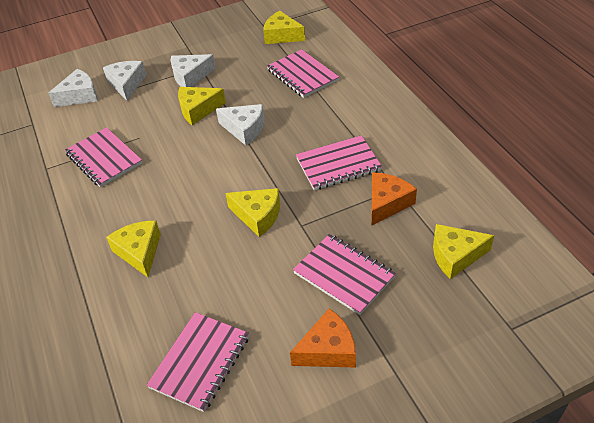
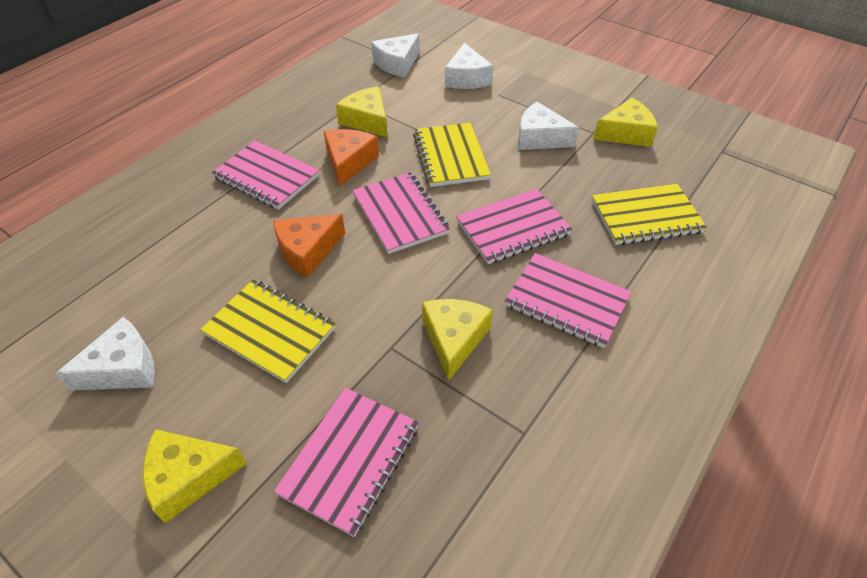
yellow cheese: [106,220,161,277] [178,87,226,125] [225,188,280,237] [263,11,305,44] [433,224,494,279] = 5 -> [143,429,247,523] [336,87,388,138] [422,299,493,381] [593,98,658,147] = 4
yellow notebook: none = 0 -> [200,279,336,383] [413,123,491,187] [592,184,707,245] = 3

